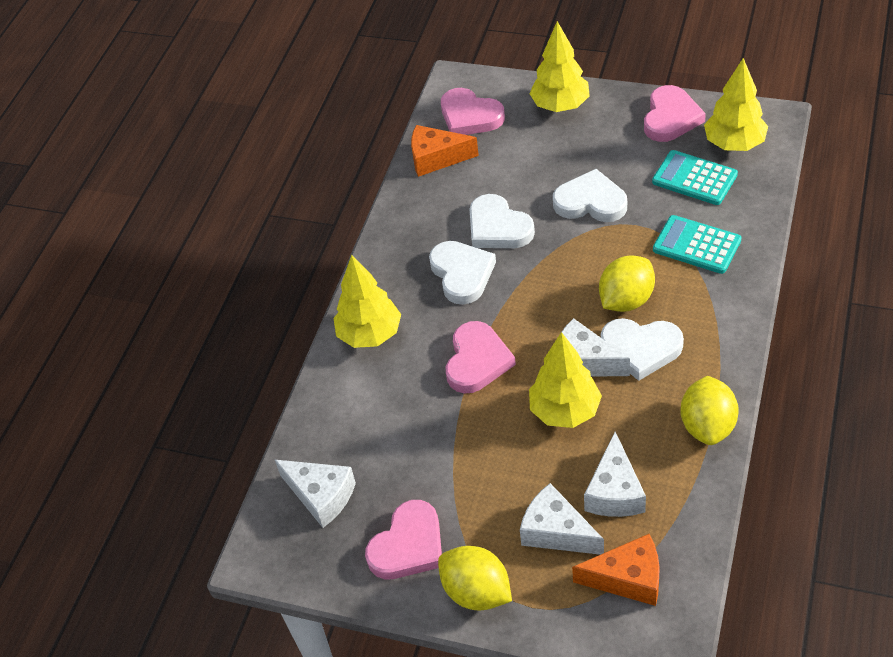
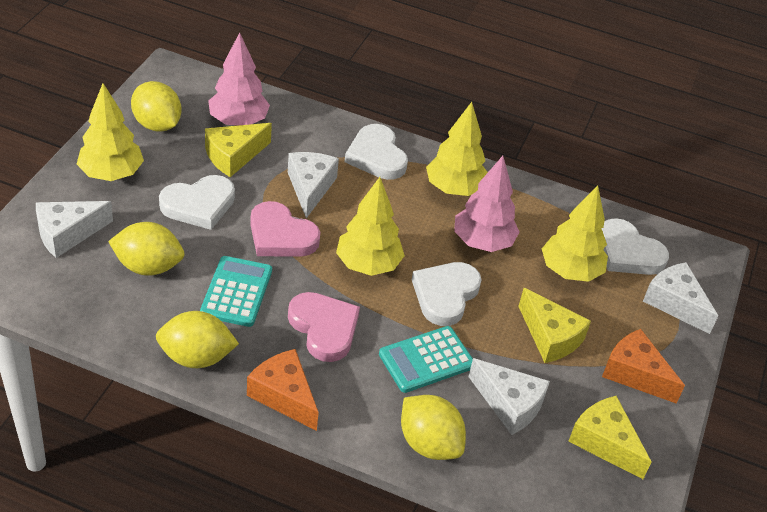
pink heart: [365,500,442,579] [441,88,505,135] [446,321,516,394] [644,85,706,142] = 4 -> [250,201,320,257] [288,292,360,362] = 2
pink tree: none = 0 -> [208,32,270,126] [454,156,519,252] = 2
yellow cheese: none = 0 -> [205,123,272,177] [518,288,591,363] [568,396,651,479] = 3
yellow lemon: [438,546,512,611] [599,255,655,312] [680,376,739,445] = 3 -> [108,222,184,276] [131,81,182,131] [156,311,239,368] [401,395,466,460] = 4

